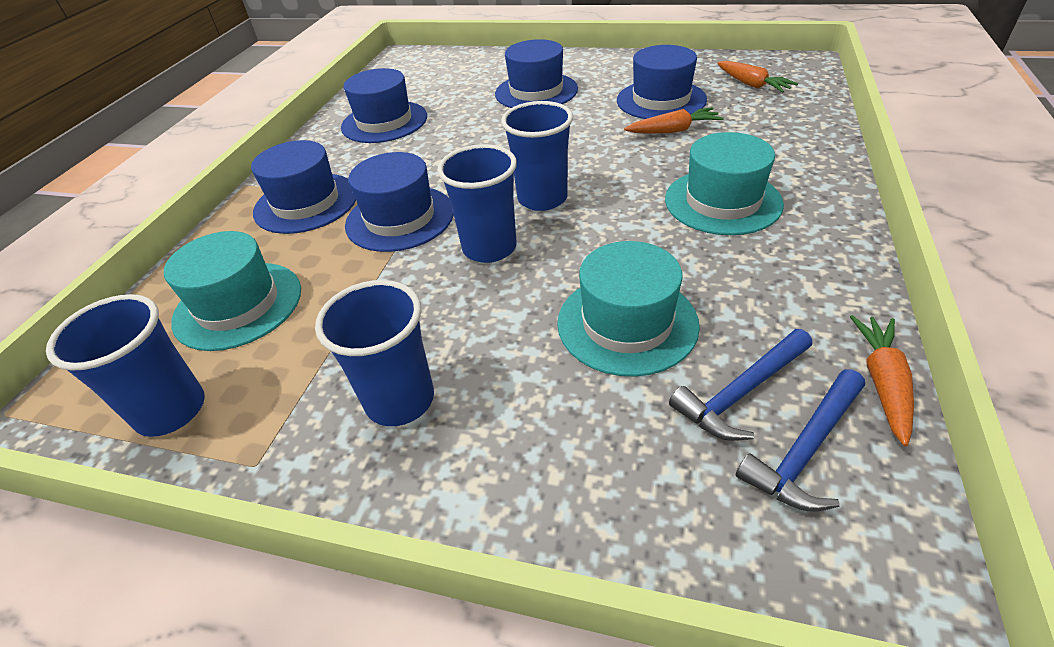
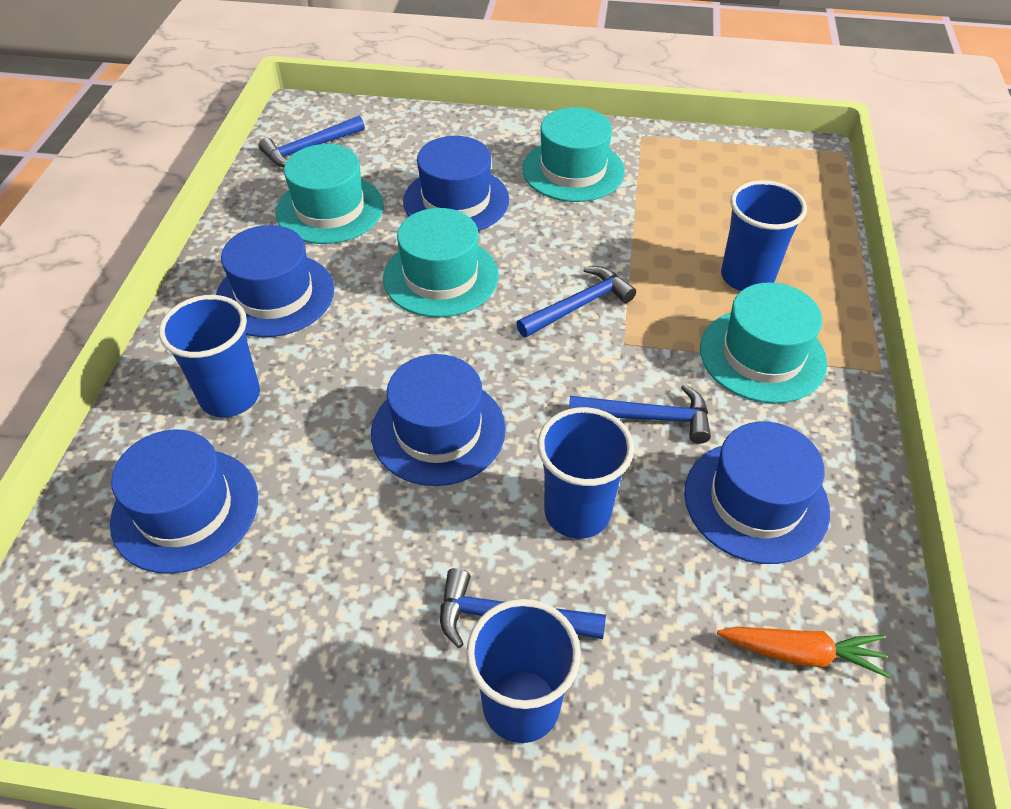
blue hammer: [669,329,812,441] [736,369,865,512] = 2 -> [259,116,365,167] [440,568,606,648] [516,266,636,337] [569,384,711,444] = 4
orange carrot: [624,107,724,134] [717,61,798,93] [850,315,914,446] = 3 -> [717,627,890,678] = 1
turquoise hat: [164,231,301,351] [557,241,700,377] [665,132,784,235] = 3 -> [276,144,384,244] [383,208,499,317] [522,107,625,202] [700,282,827,403] = 4

